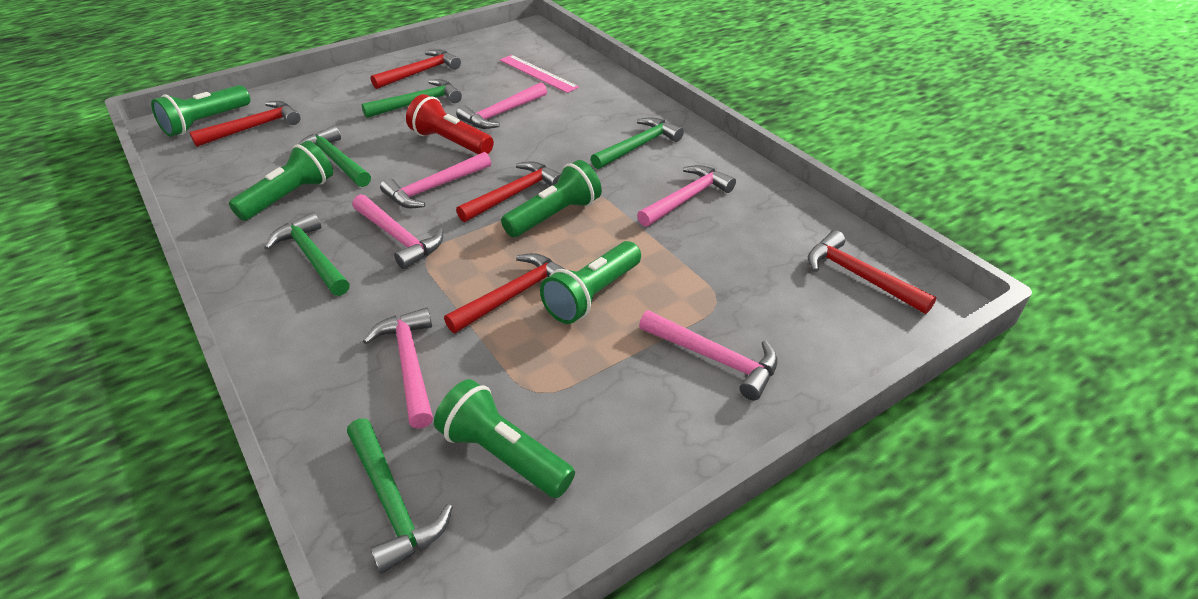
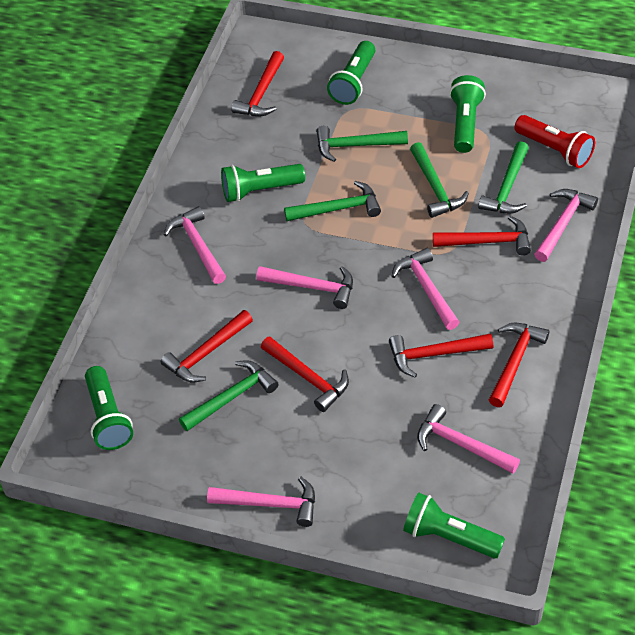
pink ruler: [500,55,579,93] = 1 -> none = 0
red hammer: [190,101,301,147] [371,49,461,89] [444,253,565,333] [456,161,561,222] [808,230,937,314] = 5 -> [161,310,253,382] [231,51,284,116] [261,336,349,412] [389,334,493,377] [433,216,531,256] [489,323,550,407] = 6

